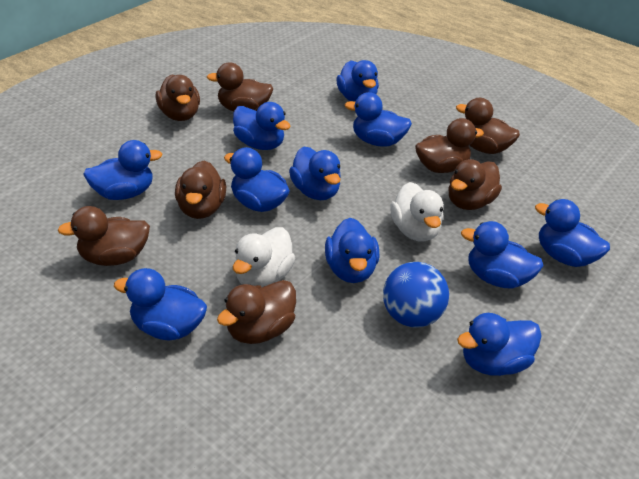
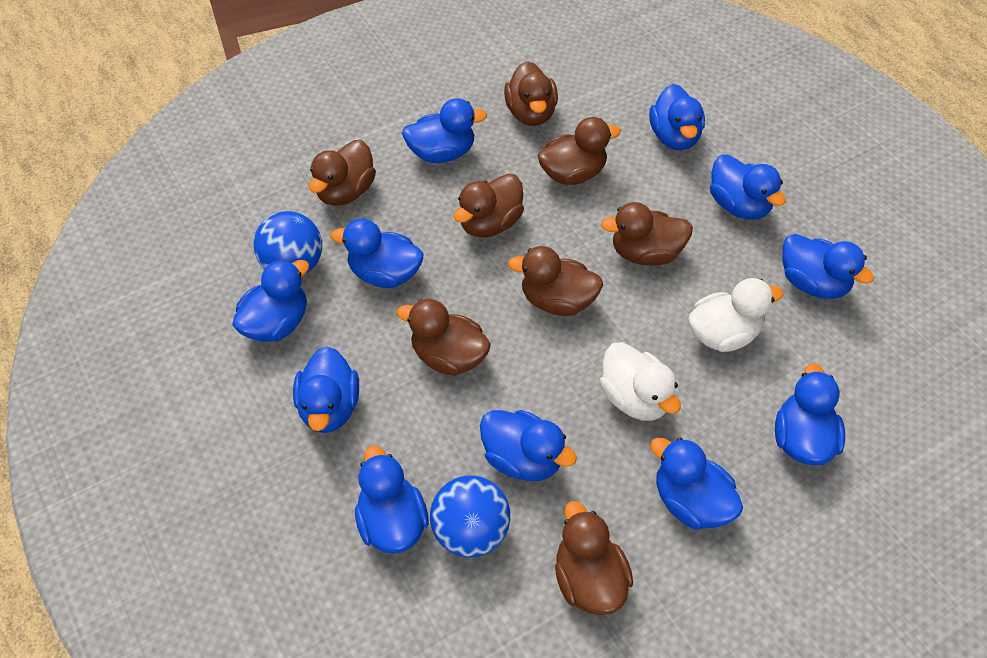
blue ball: [383,262,449,327] = 1 -> [253,211,322,274] [430,476,510,557] = 2

